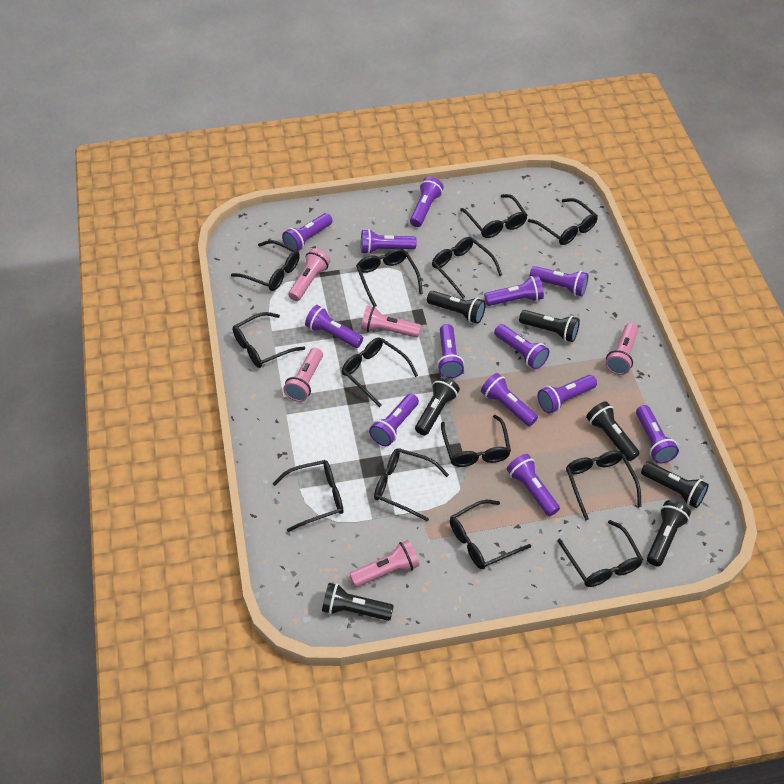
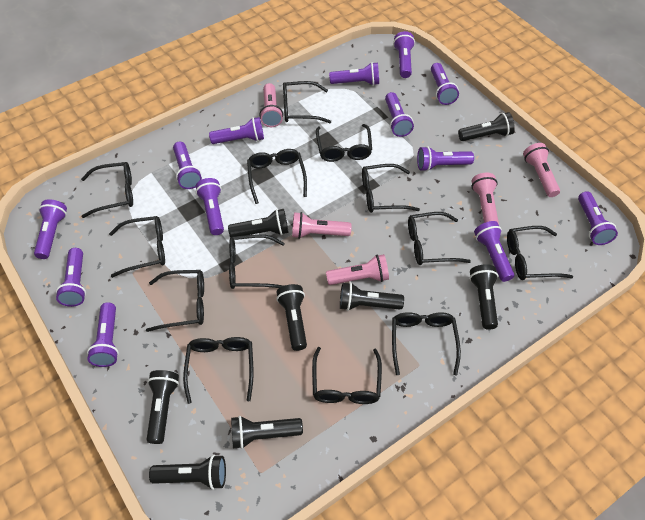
black flashlight: [322,583,394,621] [415,376,460,435] [427,291,486,324] [519,310,580,342] [586,401,640,461] [641,462,709,508] [647,500,691,567] = 7 -> [146,370,179,444] [149,455,226,490] [228,209,289,238] [231,416,303,449] [276,284,307,351] [340,282,404,311] [458,112,515,141] [469,264,498,330] = 8

